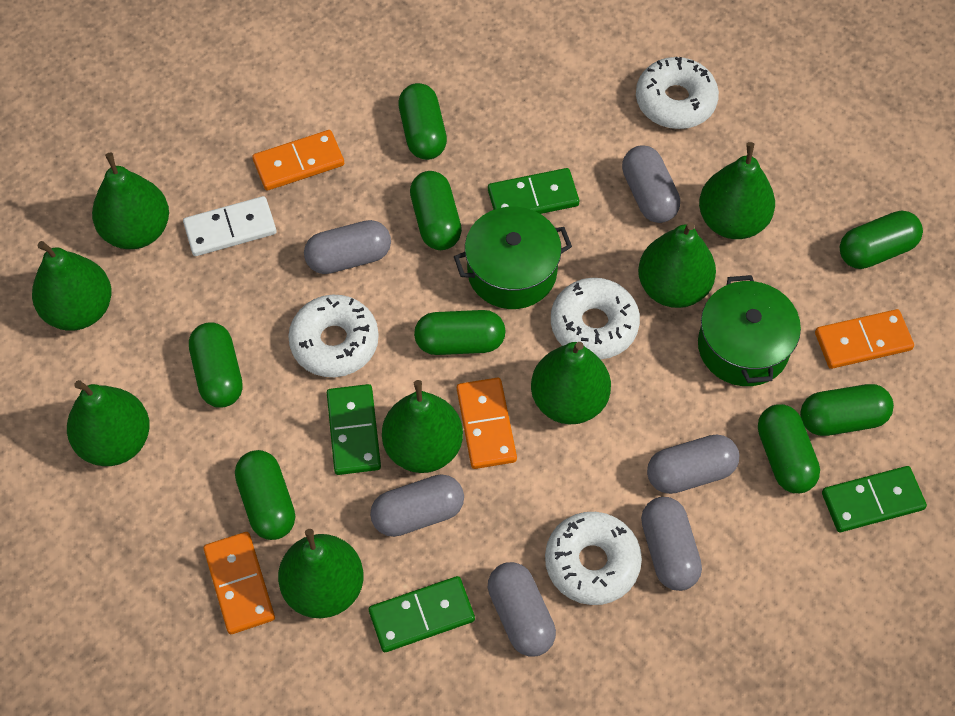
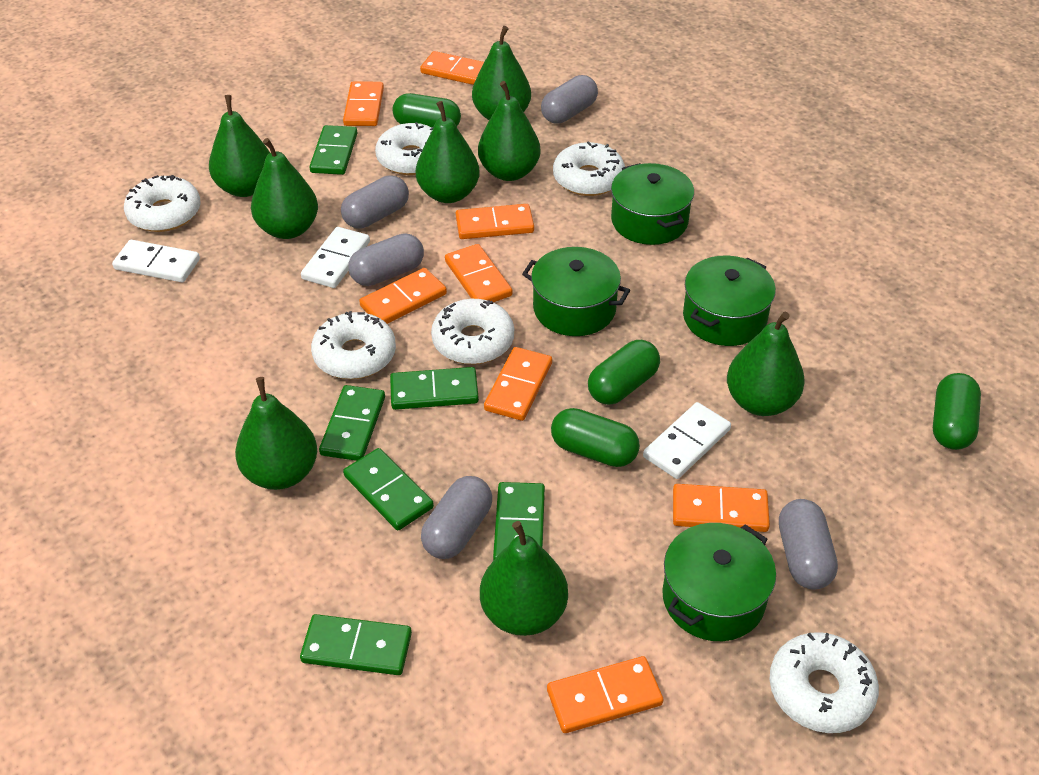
green capsule: [189,322,243,408] [235,450,295,540] [398,83,447,160] [410,171,462,250] [414,310,506,355] [758,404,820,493] [800,384,894,436] [840,211,923,269] = 8 -> [392,93,461,127] [551,408,640,467] [588,340,660,405] [933,373,981,450] = 4
green domino: [327,384,381,475] [369,576,475,652] [488,168,579,214] [822,466,927,532] = 4 -> [300,614,412,675] [310,125,357,175] [319,385,385,461] [343,448,434,531] [390,367,479,410] [493,482,545,561] = 6
green pot: [454,207,572,309] [698,275,801,386] = 2 -> [522,247,630,336] [611,163,694,245] [662,523,776,641] [683,256,776,346] = 4
grey capsule: [304,220,391,274] [370,475,464,537] [488,562,556,656] [622,145,680,223] [641,497,702,591] [647,434,739,494] = 6 -> [341,175,409,229] [348,233,424,286] [421,476,492,559] [541,75,598,124] [779,499,838,590] = 5
orange domino: [204,532,275,634] [252,130,344,191] [457,378,517,469] [815,309,914,369] = 4 -> [343,81,384,126] [359,268,447,324] [420,51,484,85] [445,244,512,302] [456,204,534,239] [484,347,552,421] [547,656,663,733] [673,484,770,532] = 8
white domino: [183,196,276,256] = 1 -> [112,240,200,282] [301,227,370,288] [643,402,731,479] = 3
white donut: [288,295,379,377] [545,512,642,605] [551,278,640,359] [636,57,719,129] = 4 -> [124,175,201,232] [311,311,396,379] [375,122,433,175] [431,299,514,364] [553,141,625,196] [769,632,879,733] = 6

